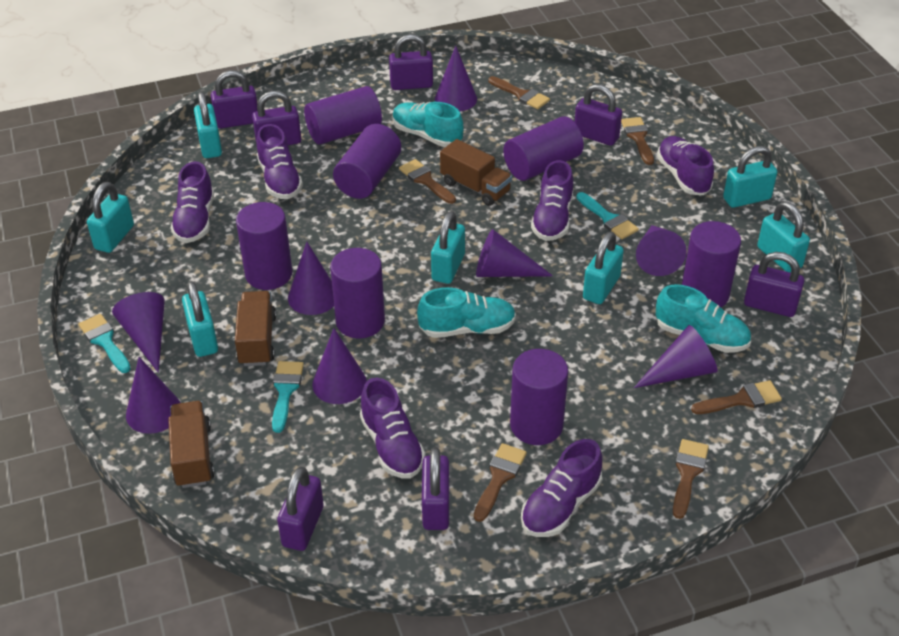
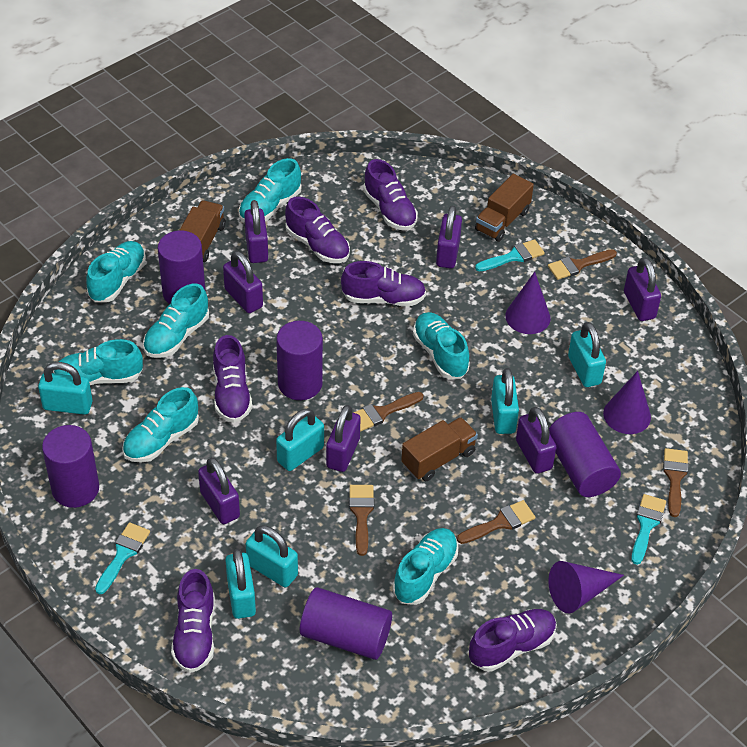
brown brush: [399,159,456,204] [474,443,527,522] [488,76,550,109] [621,117,654,165] [673,439,709,519] [691,380,782,414] = 6 -> [349,485,374,556] [353,392,423,432] [457,500,535,544] [548,249,617,280] [663,448,688,517] = 5
purple cone: [112,292,165,373] [126,357,181,434] [288,242,334,315] [312,328,367,404] [435,46,477,111] [476,229,553,277] [634,325,717,388] [636,225,687,276] = 8 -> [505,272,551,334] [549,561,624,613] [603,371,651,434] = 3
purple cylinder: [236,202,292,290] [304,86,382,145] [330,248,385,338] [333,124,401,199] [503,116,584,181] [510,349,568,445] [682,221,741,307] = 7 -> [42,425,99,508] [158,231,205,304] [276,321,323,400] [300,587,392,660] [549,412,621,497] = 5
turquoise padlock: [87,182,134,253] [182,281,218,357] [194,92,222,158] [431,211,465,284] [583,231,624,304] [723,146,777,208] [757,202,810,273] = 7 -> [38,362,92,415] [225,549,256,619] [246,525,298,587] [276,409,324,471] [491,368,519,434] [568,322,606,387] = 6
turquoise shoe: [393,102,464,147] [417,287,516,338] [656,284,751,353] = 3 -> [53,339,143,385] [86,241,146,303] [122,387,199,463] [143,283,209,358] [239,158,302,223] [393,528,458,605] [413,312,470,379] = 7

